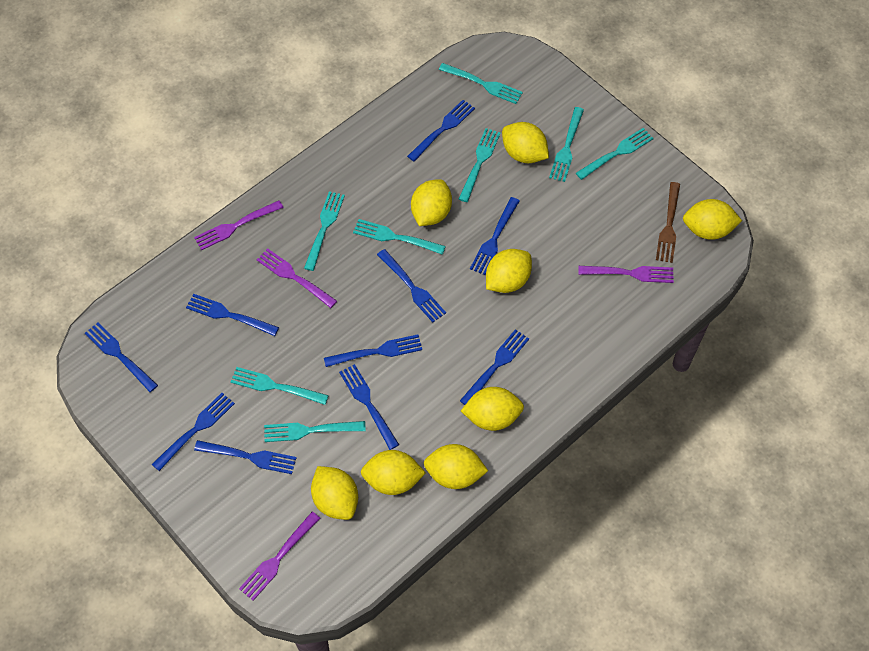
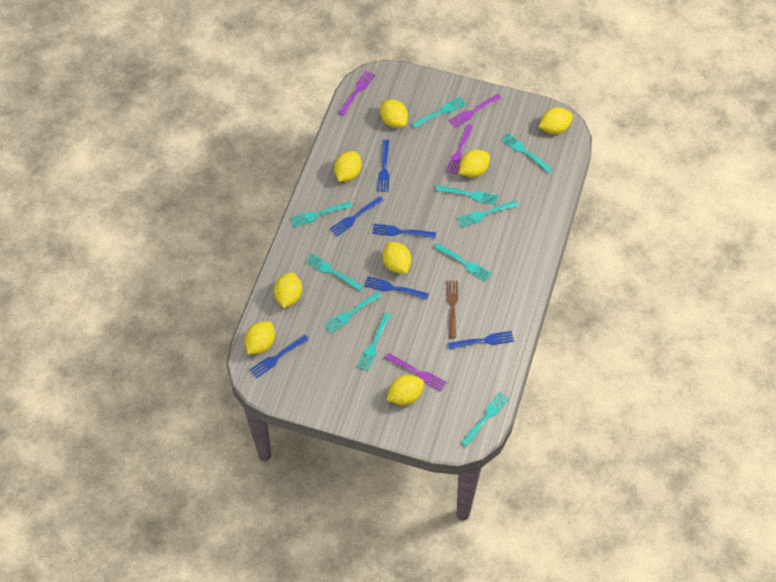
blue fork: [85,323,158,392] [152,393,235,471] [186,294,279,336] [194,440,297,474] [324,334,422,367] [339,364,399,450] [377,249,446,322] [407,100,475,162] [460,329,529,405] [470,197,519,275] = 10 -> [250,334,309,378] [329,196,384,237] [364,276,429,299] [372,224,436,238] [377,140,390,192] [448,331,514,349] = 6
turquoise fork: [231,367,329,405] [264,421,366,442] [304,191,345,271] [353,219,446,255] [439,63,523,104] [459,128,501,202] [549,107,584,182] [576,128,654,180] = 8 -> [290,201,352,227] [306,254,363,291] [324,291,382,333] [357,313,391,371] [412,97,466,128] [434,243,492,282] [436,185,498,205] [457,201,518,227] [461,392,509,446] [501,133,552,172] = 10

